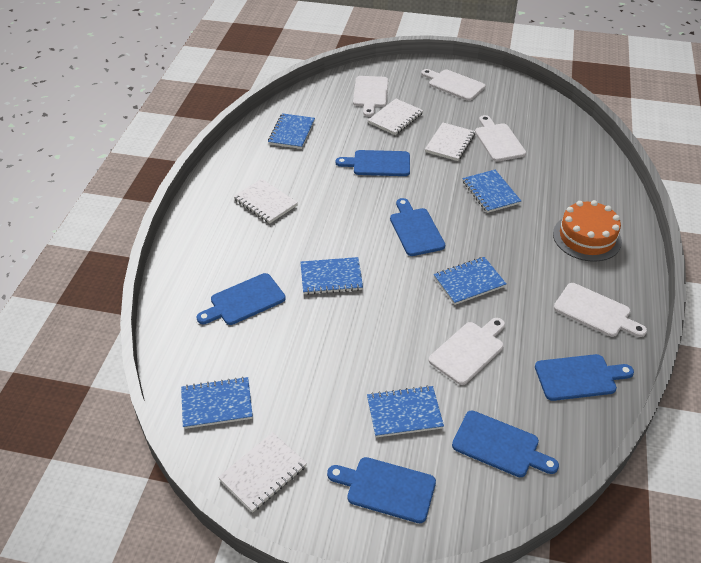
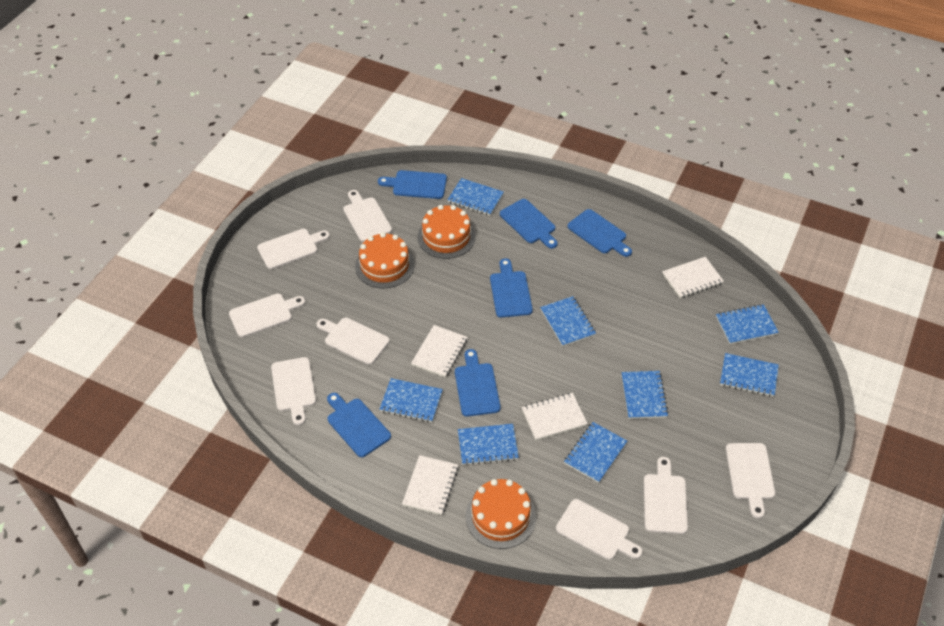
blue notebook: [181,377,253,429] [268,113,315,149] [300,257,363,295] [367,385,444,437] [434,257,506,305] [462,170,521,213] = 6 -> [379,378,443,422] [447,178,504,216] [458,424,519,466] [540,296,596,347] [564,422,627,483] [621,371,669,419] [716,304,779,344] [720,353,779,397] = 8
orange cake: [553,200,622,262] = 1 -> [355,232,415,288] [418,205,476,259] [466,479,536,549] = 3
white cutting board: [353,76,388,117] [421,69,485,101] [429,318,505,385] [475,115,526,162] [554,283,647,337] = 5 -> [229,294,305,337] [257,229,330,269] [271,357,316,425] [317,317,390,365] [343,190,392,242] [556,499,643,560] [644,457,688,534] [726,443,775,518] = 8

